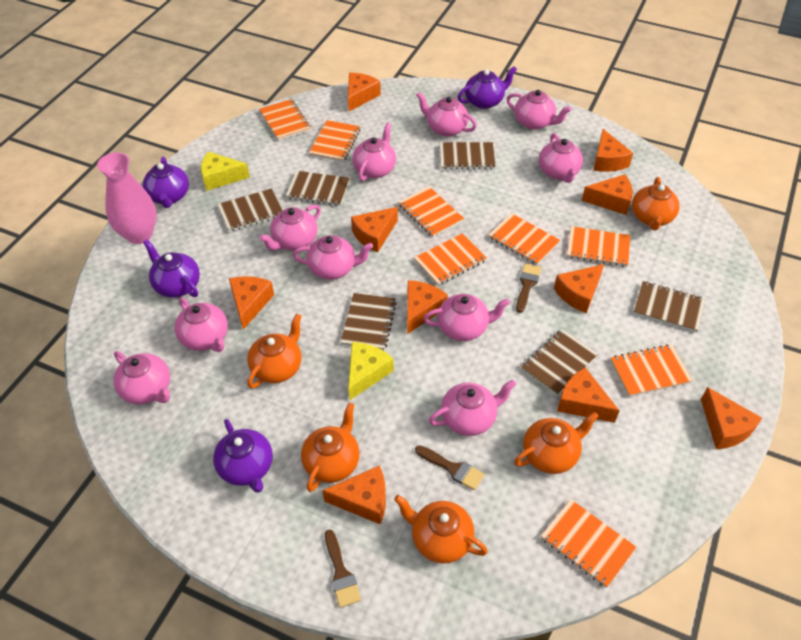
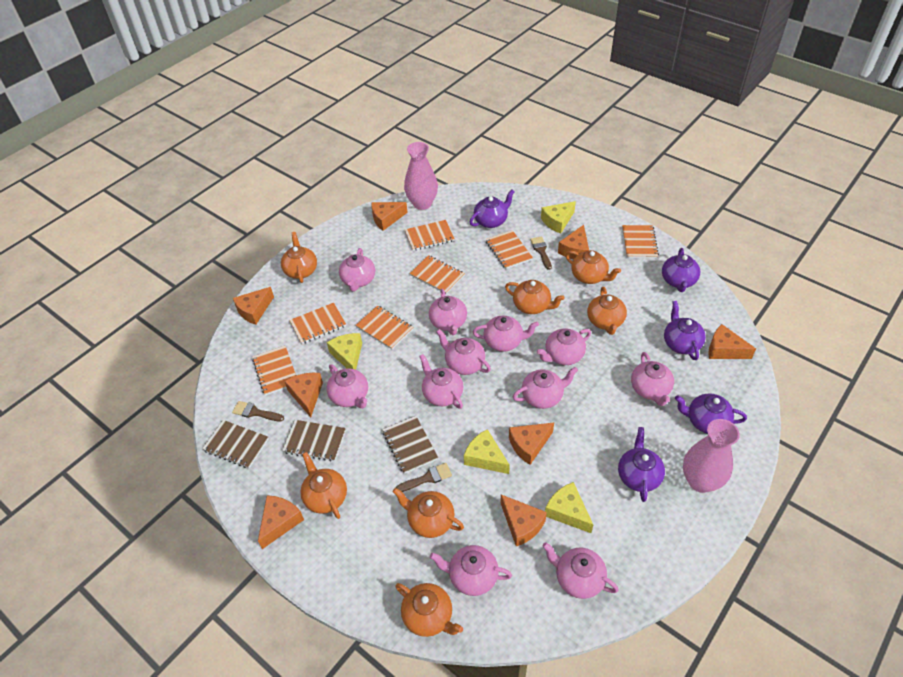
brown notebook: [217,189,283,232] [286,171,350,206] [340,293,397,351] [440,142,496,170] [521,329,598,396] [633,281,706,333] = 6 -> [202,420,269,468] [282,420,346,462] [382,416,438,474] = 3
orange cheese: [229,276,274,330] [322,465,386,525] [348,73,381,111] [351,207,398,252] [407,280,448,334] [554,264,604,313] [557,367,620,423] [582,174,633,215] [593,129,633,172] [701,387,762,449] = 10 -> [233,287,274,325] [258,495,304,549] [285,373,323,417] [372,202,408,231] [500,495,547,546] [509,423,554,465] [558,225,589,259] [708,324,756,359] = 8
orange notebook: [259,99,311,141] [309,120,360,162] [398,186,464,237] [414,233,487,286] [489,213,560,265] [541,499,636,588] [567,226,630,267] [610,344,693,397] = 8 -> [252,346,296,395] [289,303,346,344] [356,305,414,349] [405,220,455,251] [409,255,465,294] [486,230,533,269] [622,225,659,258] = 7
orange teapot: [247,314,302,389] [301,403,360,492] [394,495,488,564] [514,412,599,474] [632,177,680,231] = 5 -> [281,232,317,283] [300,452,347,519] [393,488,464,538] [395,583,463,637] [505,280,565,314] [566,250,621,284] [587,287,627,335] = 7
pink teapot: [113,351,170,404] [175,298,228,352] [259,205,321,251] [293,235,373,280] [352,123,396,181] [416,92,477,137] [424,294,510,341] [429,380,516,436] [507,90,572,130] [539,133,583,183] = 10 -> [327,364,368,408] [339,248,375,292] [419,354,463,409] [429,289,467,335] [430,545,512,596] [436,329,491,375] [473,316,539,352] [513,367,578,409] [537,328,591,365] [542,542,619,599] [631,352,674,406] = 11
pink vase: [97,152,157,244] = 1 -> [404,142,438,210] [683,419,740,493] = 2
purple teapot: [143,157,189,208] [143,239,200,298] [213,419,273,493] [458,66,517,109] = 4 -> [470,190,515,228] [618,427,665,502] [662,248,700,292] [664,301,706,360] [675,393,747,434] = 5
yellow cheese: [201,152,250,191] [348,342,394,400] = 2 -> [327,333,362,370] [464,429,510,474] [541,201,576,234] [545,482,593,533] = 4

